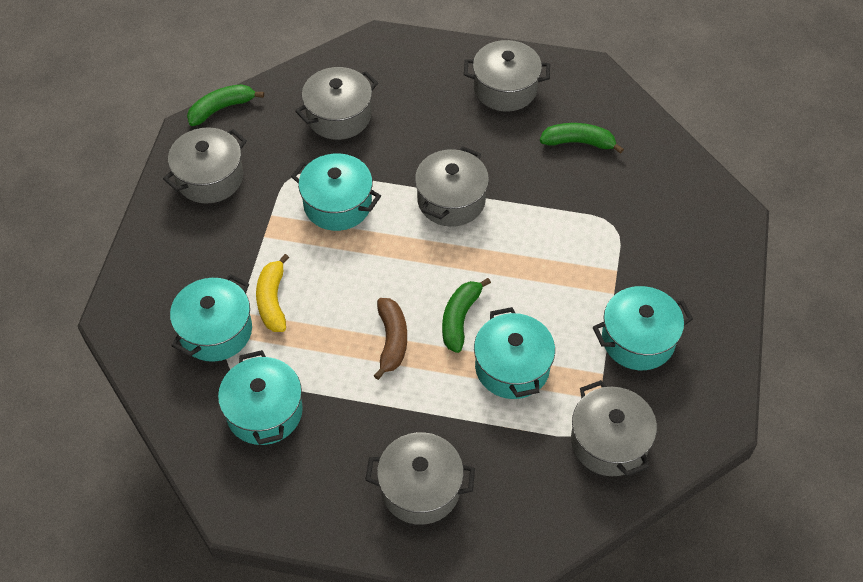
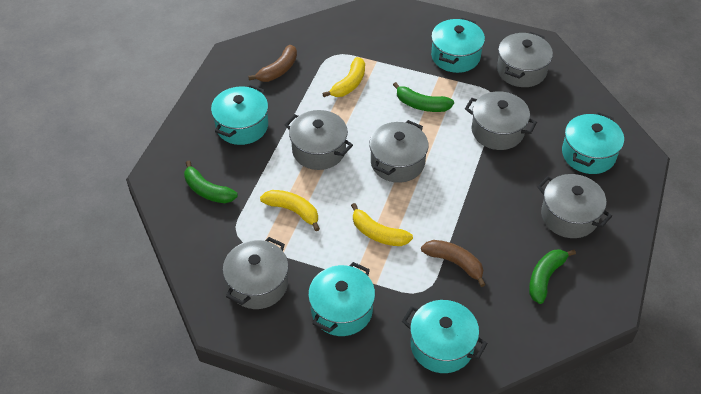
brown banana: [373,298,407,380] = 1 -> [248,45,297,82] [421,240,486,287] = 2
yellow banana: [256,254,289,332] = 1 -> [260,190,320,231] [322,57,365,97] [351,203,413,246] = 3

